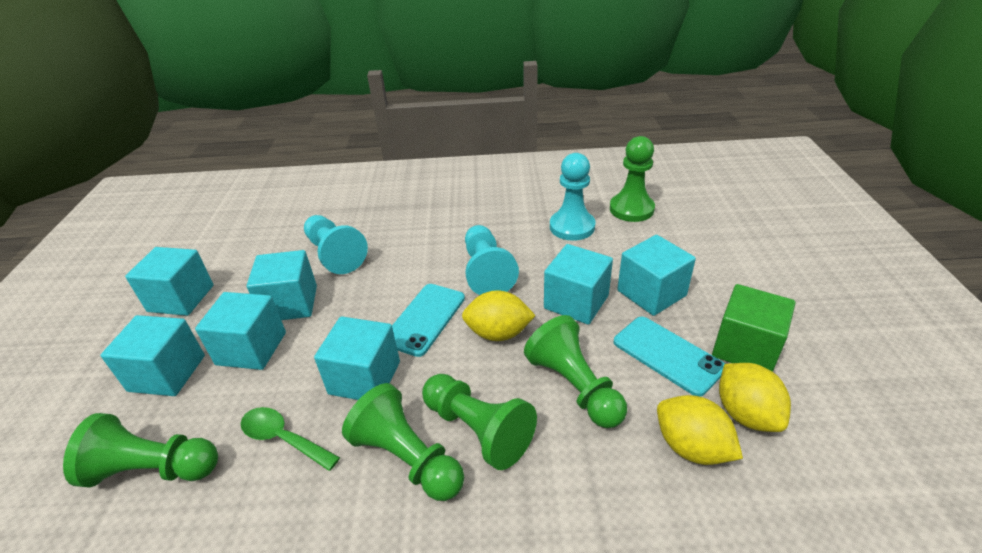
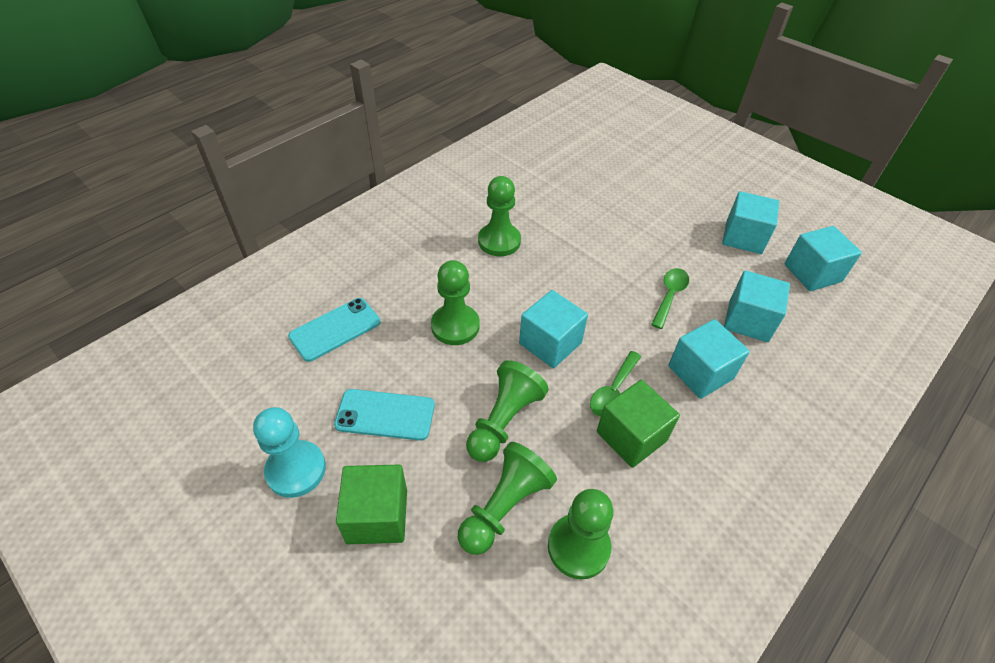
green cube: [712,284,796,372] = 1 -> [336,465,407,544] [597,380,680,468] = 2
green spoon: [241,407,340,471] = 1 -> [590,351,641,417] [651,268,689,329] = 2
turquoise cube: [100,315,205,396] [125,247,214,316] [195,292,286,370] [247,250,317,320] [314,316,400,400] [544,244,613,325] [617,235,696,316] = 7 -> [519,290,588,368] [668,319,750,399] [722,191,779,254] [724,270,790,342] [784,226,862,291] = 5
turquoise pawn: [304,215,368,274] [465,225,519,295] [550,153,596,241] = 3 -> [253,407,326,498] = 1
yellow lemon: [462,290,536,341] [657,395,743,465] [719,363,791,432] = 3 -> none = 0

